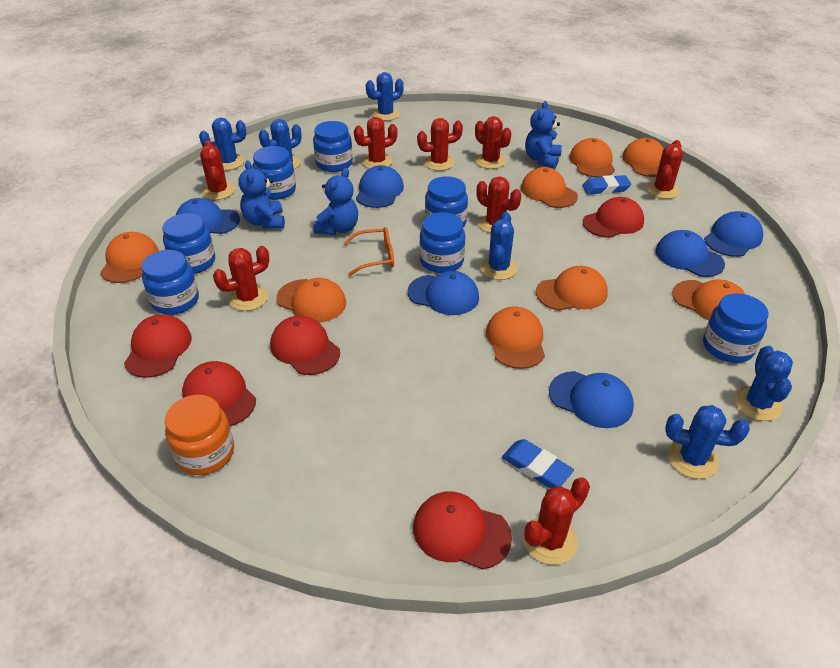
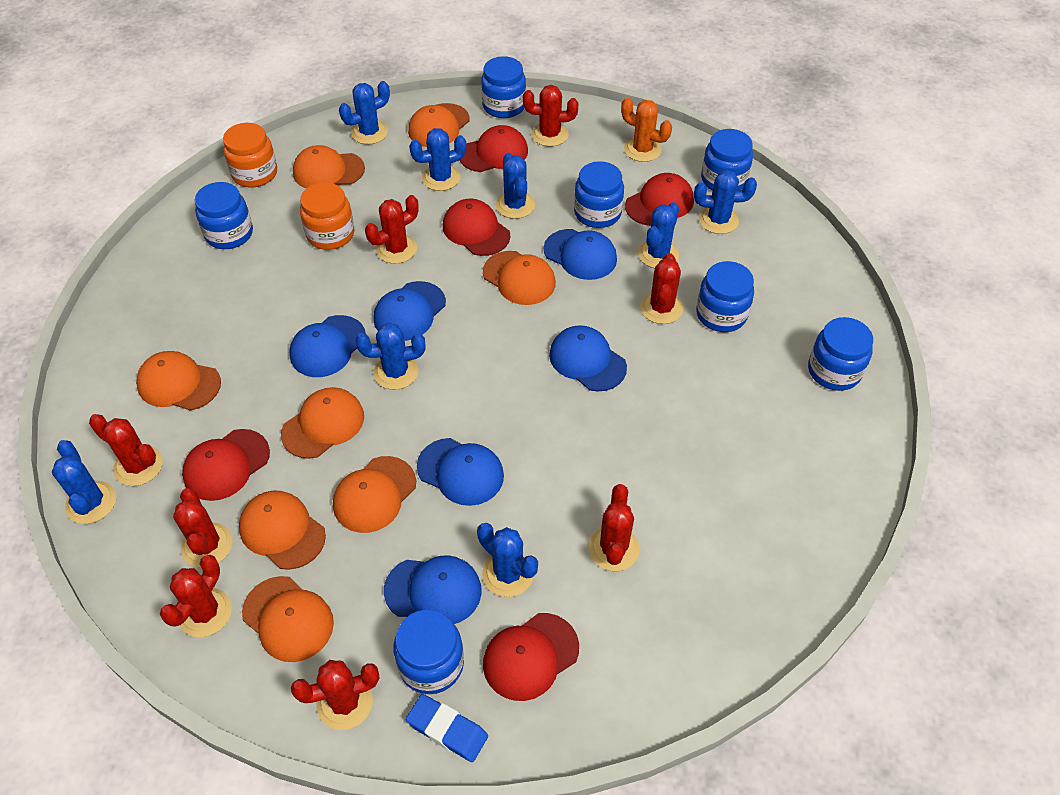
blue cactus: [199,118,246,170] [259,119,302,169] [366,72,404,121] [480,212,518,280] [665,405,750,479] [734,346,793,421] = 6 -> [52,440,116,524] [339,81,390,144] [355,323,426,390] [409,128,466,191] [477,523,538,597] [496,153,535,219] [638,202,679,268] [694,170,757,234] = 8
blue eraser: [502,439,574,488] [582,175,632,194] = 2 -> [406,694,488,762] = 1
blue teddy bear: [238,160,285,228] [313,168,358,235] [525,101,562,169] = 3 -> none = 0
orange cactus: none = 0 -> [621,98,672,162] = 1
orange glasses: [343,227,394,276] = 1 -> none = 0
orange jar: [165,395,234,475] = 1 -> [223,123,277,187] [300,182,354,250] = 2

